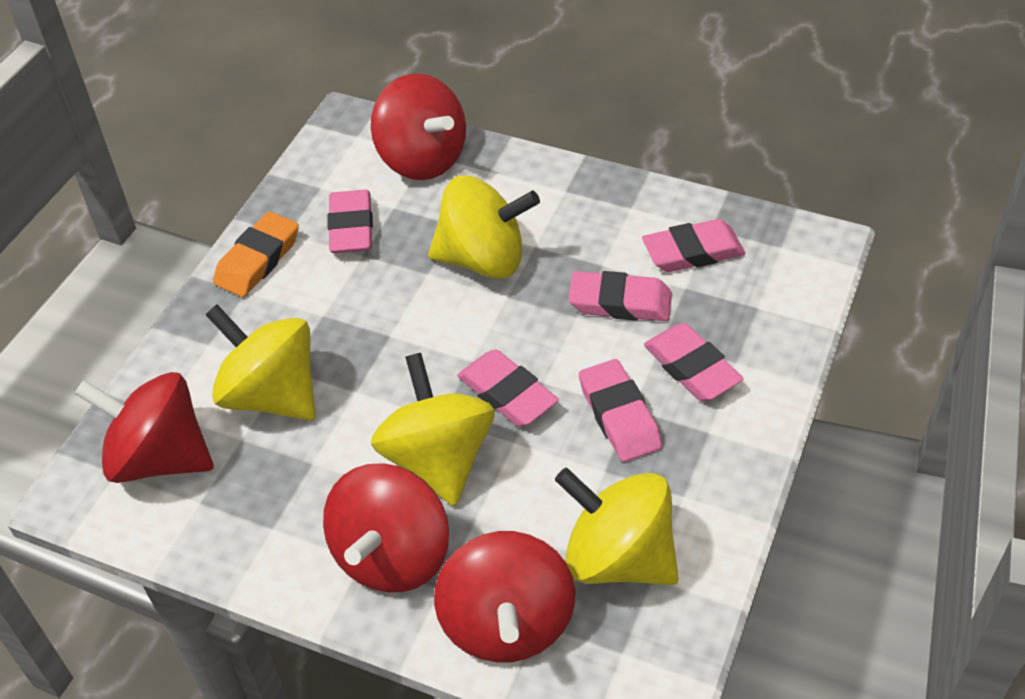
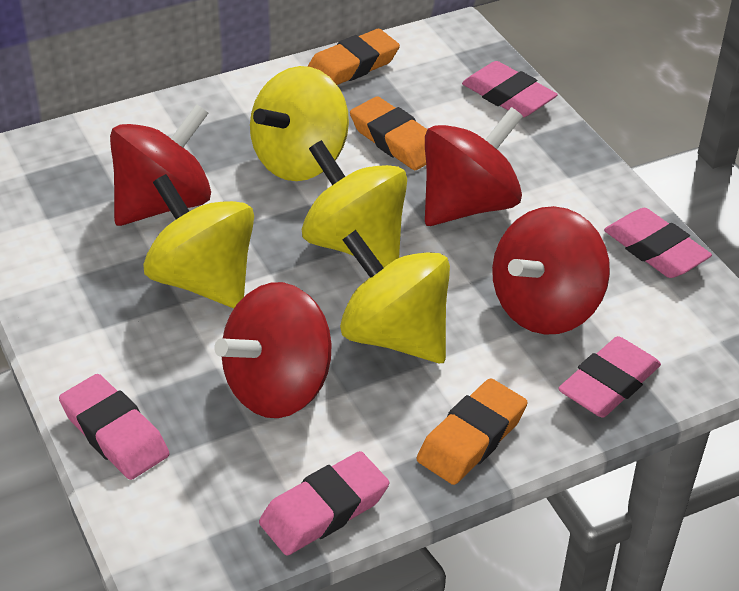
orange eraser: [213,211,299,297] = 1 -> [307,29,400,85] [350,96,427,170] [417,378,528,485] = 3
pink eraser: [327,190,373,253] [457,349,559,427] [568,271,672,321] [579,359,662,462] [642,219,745,272] [644,323,744,401] = 6 -> [59,374,169,480] [259,451,389,555] [462,61,558,118] [558,336,661,417] [604,208,712,278] = 5

